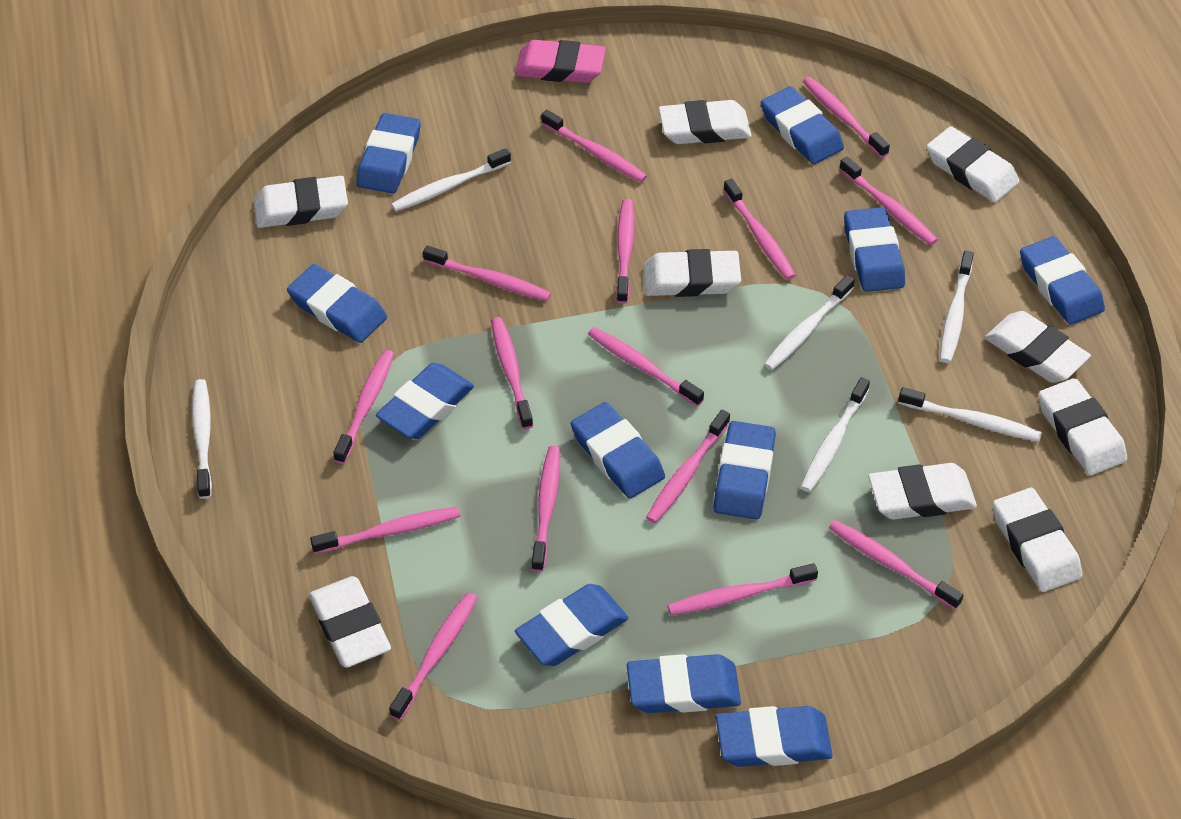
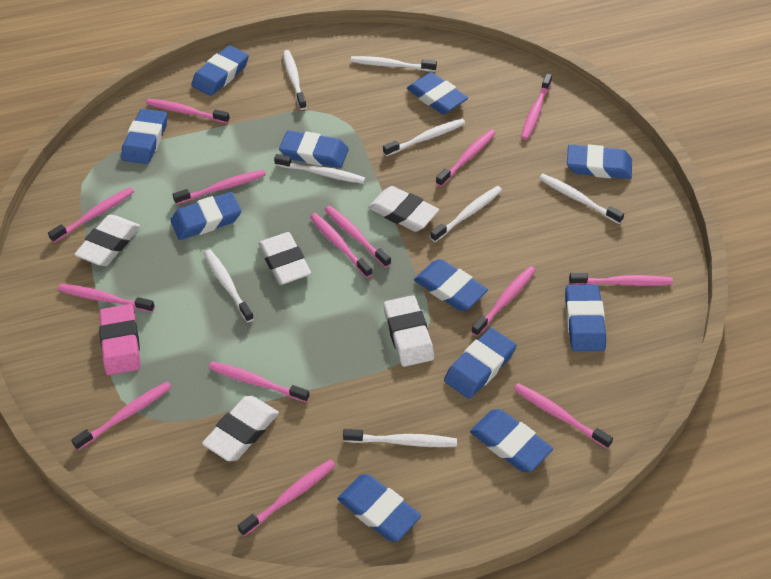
pink toothbrush: [310,507,461,554] [333,350,394,464] [389,592,477,720] [423,245,551,301] [491,317,533,429] [531,446,560,572] [541,110,647,182] [588,327,704,406] [616,199,634,304] [646,410,730,523] [668,563,818,615] [723,179,796,280] [803,77,890,158] [829,520,963,610] [839,157,938,245] = 15 -> [48,188,134,243] [58,284,155,312] [71,382,172,450] [146,99,230,123] [172,170,266,205] [209,362,310,402] [238,459,336,536] [310,213,373,278] [325,206,391,268] [436,129,496,187] [471,266,536,337] [514,383,613,449] [521,74,552,140] [569,273,673,286] = 14
white eraser: [254,176,348,228] [309,576,391,668] [643,249,741,297] [658,100,752,144] [868,463,977,520] [926,126,1019,203] [985,311,1091,383] [993,488,1082,592] [1038,378,1127,475] = 9 -> [74,215,140,266] [202,396,279,461] [258,232,311,285] [368,186,439,232] [384,295,434,367] = 5
white toothbrush: [192,379,212,499] [391,148,511,212] [764,275,855,370] [801,377,870,492] [898,387,1042,442] [940,251,974,363] = 6 -> [204,249,254,322] [274,154,366,184] [283,50,307,110] [343,429,457,447] [351,56,437,72] [383,119,465,156] [430,186,502,242] [539,174,624,224] = 8

